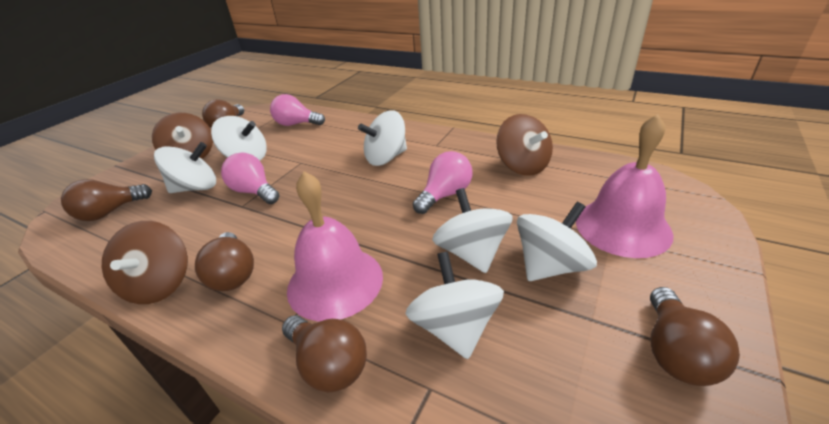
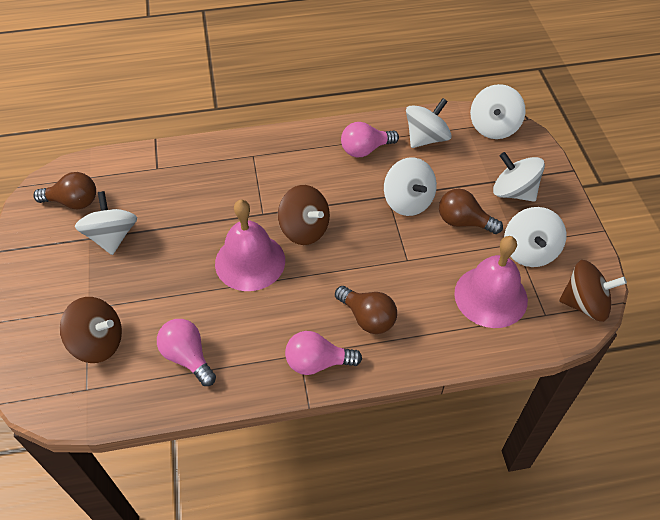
brown light bulb: [61,179,152,221] [195,232,254,291] [202,99,244,128] [282,315,367,392] [650,287,740,386] = 5 -> [33,172,96,209] [335,286,397,334] [439,189,503,234] = 3

